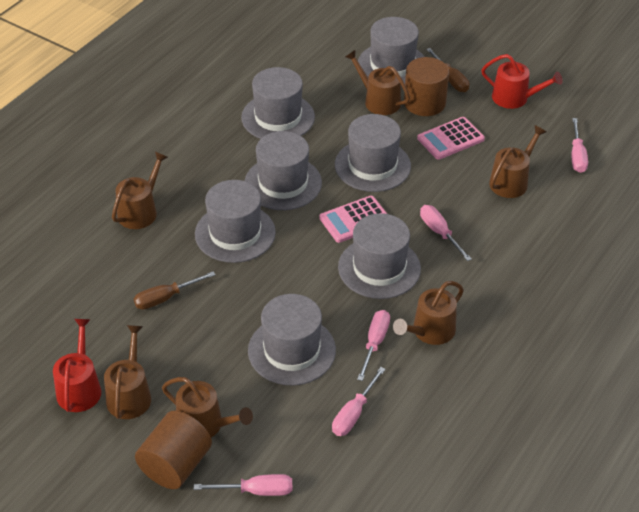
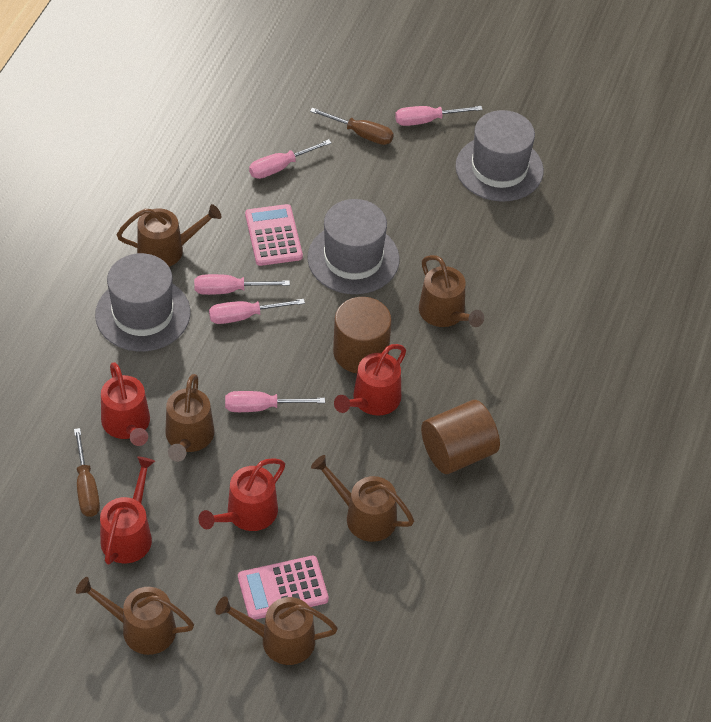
grey hat: [195,180,276,263] [241,67,315,139] [245,131,322,210] [248,294,336,385] [335,114,411,192] [338,213,421,299] [358,17,424,87] = 7 -> [95,253,190,351] [307,199,400,294] [455,110,544,202] = 3
red watering can: [53,319,101,412] [481,54,563,109] = 2 -> [100,457,155,565] [101,362,150,446] [198,458,285,531] [334,344,406,416] = 4

